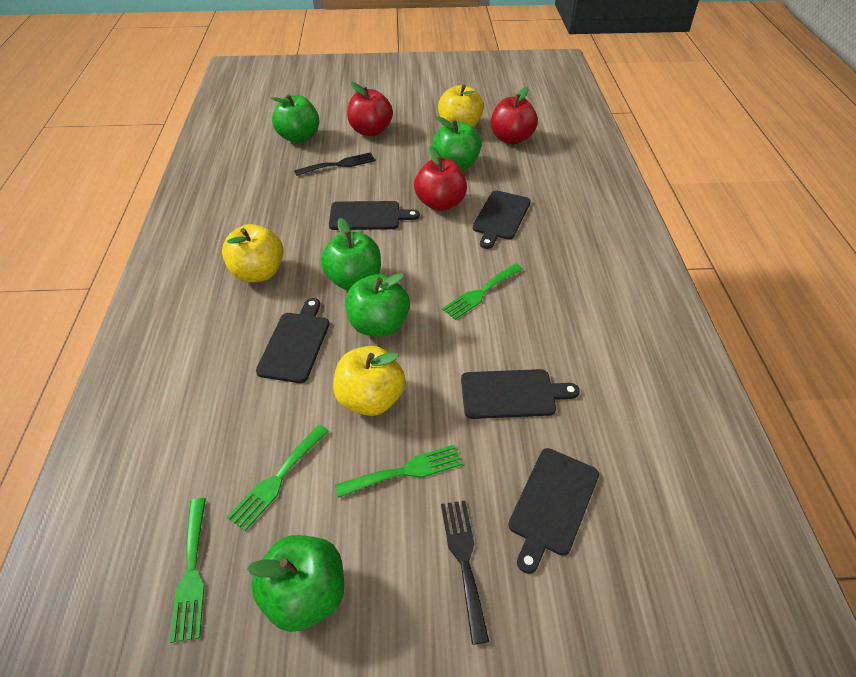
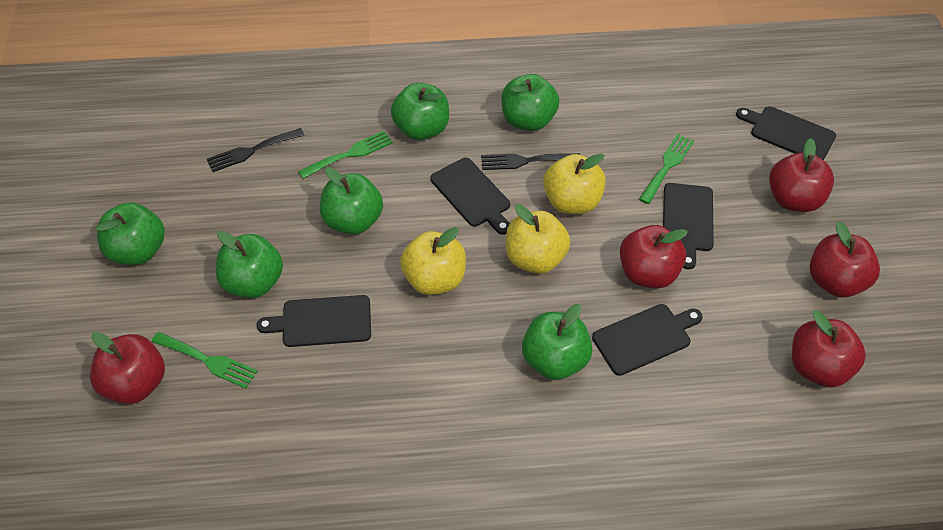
green apple: [247,535,344,632] [271,94,319,143] [321,218,381,290] [345,273,410,337] [432,116,481,171] = 5 -> [96,202,165,265] [216,231,283,298] [320,167,383,235] [391,83,449,140] [501,74,559,131] [522,304,592,380] = 6
green fork: [170,498,206,643] [227,424,329,531] [334,445,463,498] [442,263,522,320] = 4 -> [151,332,258,389] [298,131,393,179] [639,134,694,204] = 3
red apple: [347,82,393,136] [414,146,467,211] [491,87,538,144] = 3 -> [90,332,165,404] [620,225,688,288] [769,138,834,212] [792,310,866,388] [810,221,880,297] = 5

